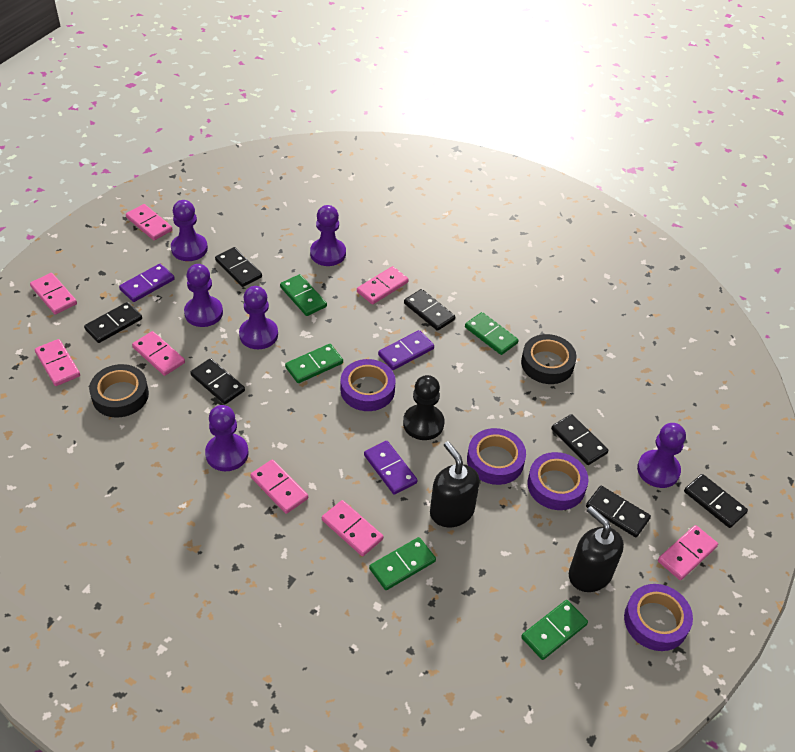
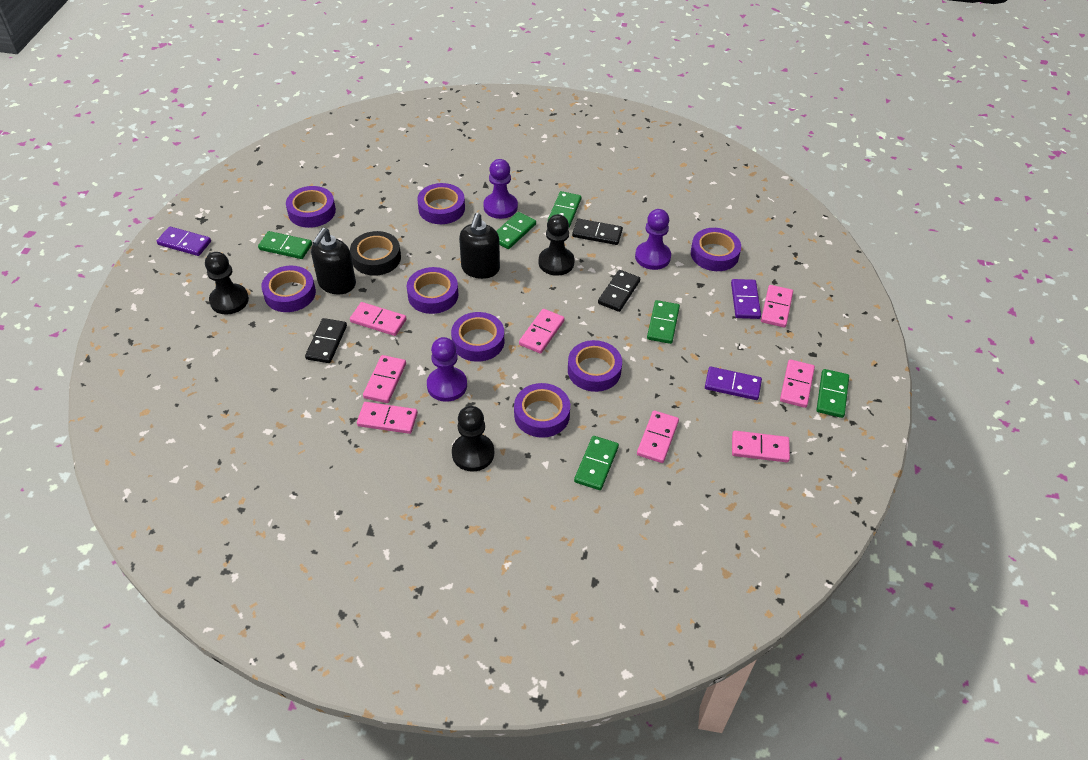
black domino: [84,302,142,343] [190,358,245,404] [215,247,262,287] [404,289,455,331] [551,414,608,465] [586,486,651,537] [684,474,748,528] = 7 -> [305,318,347,363] [572,219,623,245] [598,270,640,312] = 3
black pawn: [403,375,444,440] = 1 -> [205,252,249,314] [452,406,494,472] [539,214,575,276] = 3
black tape: [89,364,149,417] [521,334,577,384] = 2 -> [350,231,401,276] = 1
green domino: [280,274,327,316] [285,344,343,383] [369,537,436,590] [465,312,519,355] [521,600,588,660] = 5 -> [258,231,312,259] [496,212,536,249] [548,191,581,227] [574,436,619,490] [647,300,680,344] [816,369,849,418] = 6
purple pawn: [171,200,208,261] [184,264,223,327] [205,405,248,471] [239,286,278,349] [310,205,346,266] [637,423,686,488] = 6 -> [427,337,467,402] [483,159,518,219] [635,209,671,270] = 3
purple tape: [341,359,395,411] [467,428,526,485] [527,452,589,510] [624,584,693,651] = 4 -> [261,265,316,312] [286,186,336,228] [407,267,458,314] [417,183,465,224] [451,312,504,362] [514,383,570,438] [568,340,622,392] [691,228,741,271] = 8

